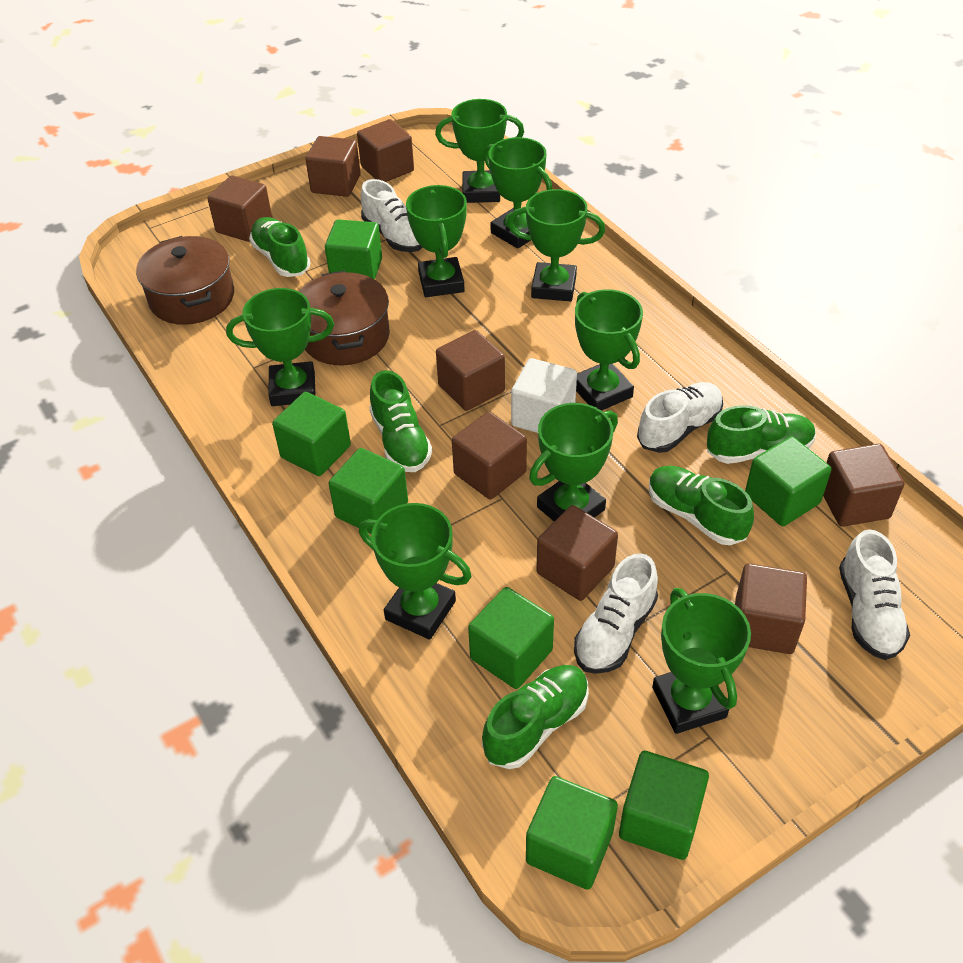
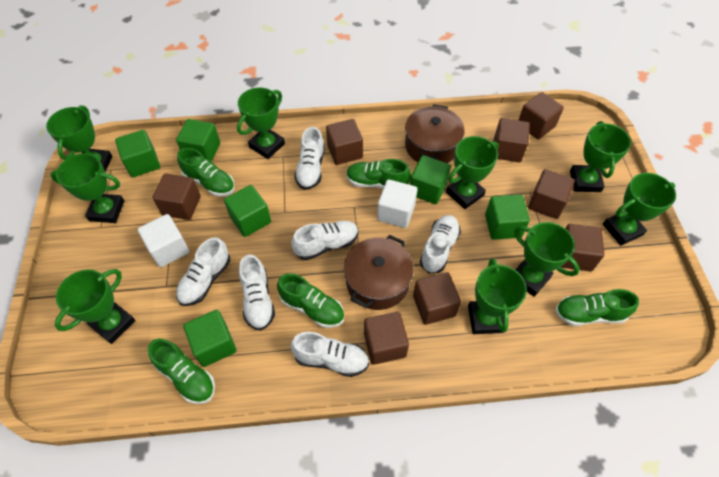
green cube: [272,392,351,476] [325,219,382,279] [329,448,408,534] [468,587,554,689] [526,776,618,890] [619,751,709,860] [745,436,831,526] = 7 -> [115,130,160,177] [176,119,220,162] [183,310,237,367] [224,185,271,237] [410,155,451,204] [485,194,530,240] = 6
white cube: [511,358,577,433] = 1 -> [138,214,189,268] [377,179,417,228] = 2
white shoe: [361,179,423,252] [574,553,658,674] [637,382,723,453] [839,529,910,660] = 4 -> [176,237,230,306] [239,255,275,331] [291,221,358,260] [291,332,369,377] [294,127,325,190] [420,215,461,273] = 6

